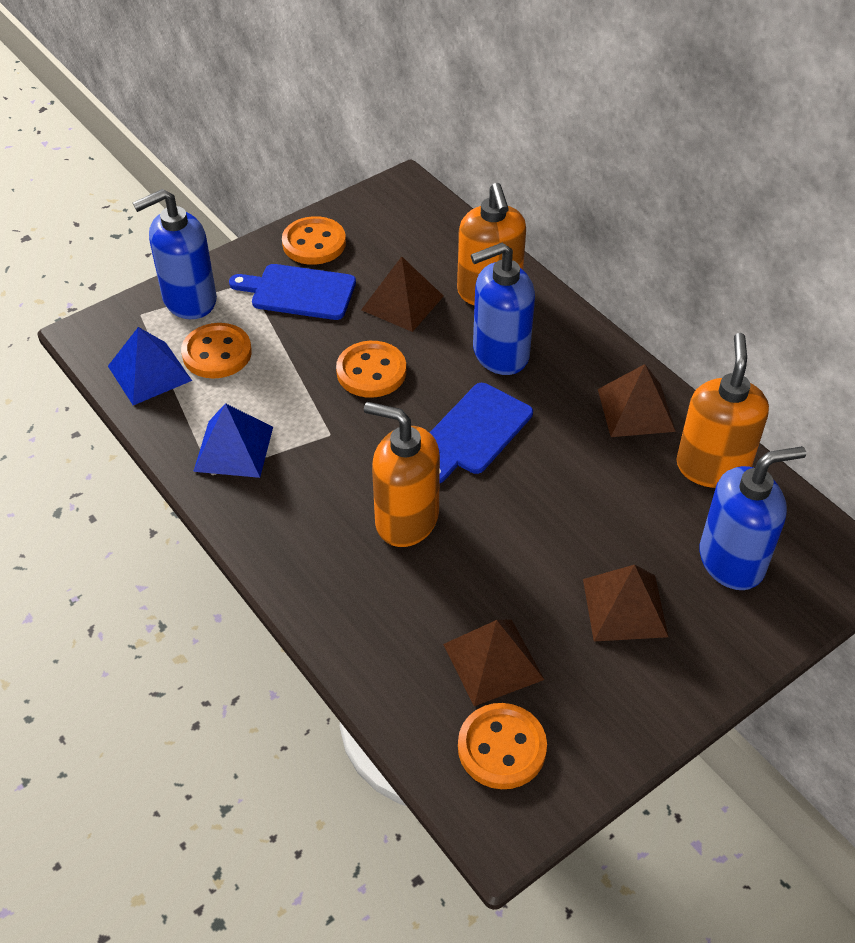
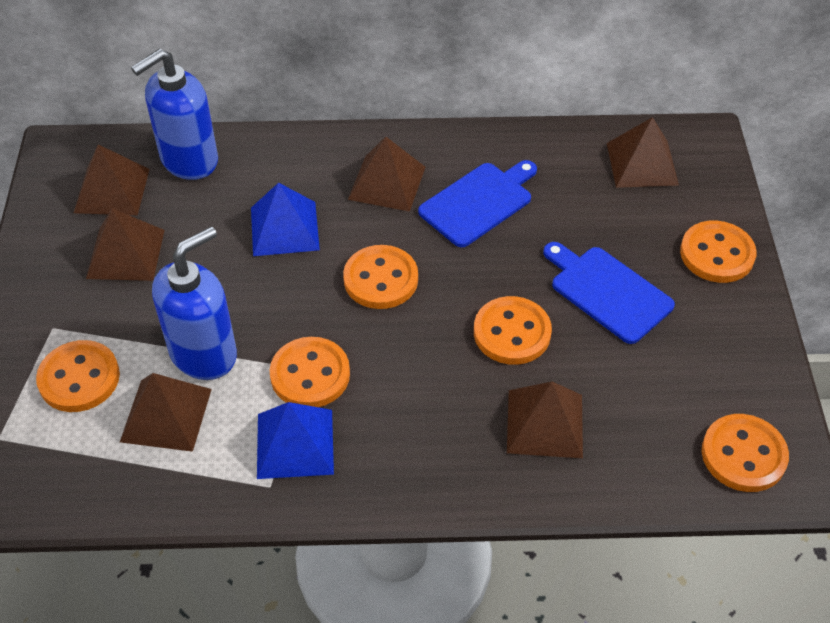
blue soap dispenser: [133,189,217,319] [471,243,535,375] [699,446,806,590] = 3 -> [131,49,218,180] [152,227,237,380] = 2
brown pyramid: [361,256,444,332] [443,619,544,706] [583,565,668,641] [598,364,676,437] = 4 -> [74,144,150,215] [86,209,165,281] [120,373,212,452] [348,137,425,212] [507,382,583,458] [607,117,679,188] = 6
orange button: [181,323,252,378] [282,216,346,265] [336,341,406,398] [458,703,547,789] = 4 -> [36,340,120,412] [270,337,350,407] [343,245,418,309] [474,296,552,365] [680,221,757,283] [702,414,789,492] = 6
orange soap dispenser: [364,402,440,547] [457,183,526,306] [676,333,769,488] = 3 -> none = 0

